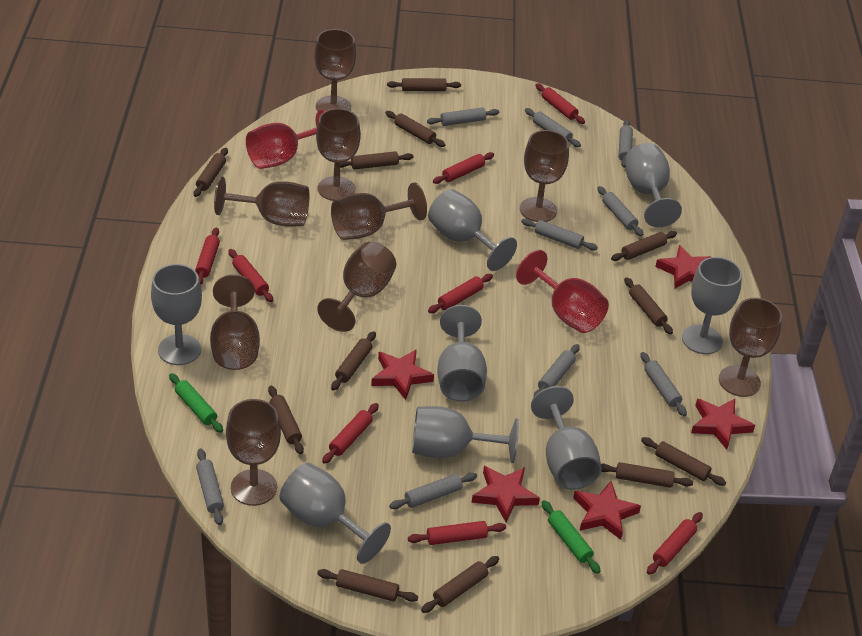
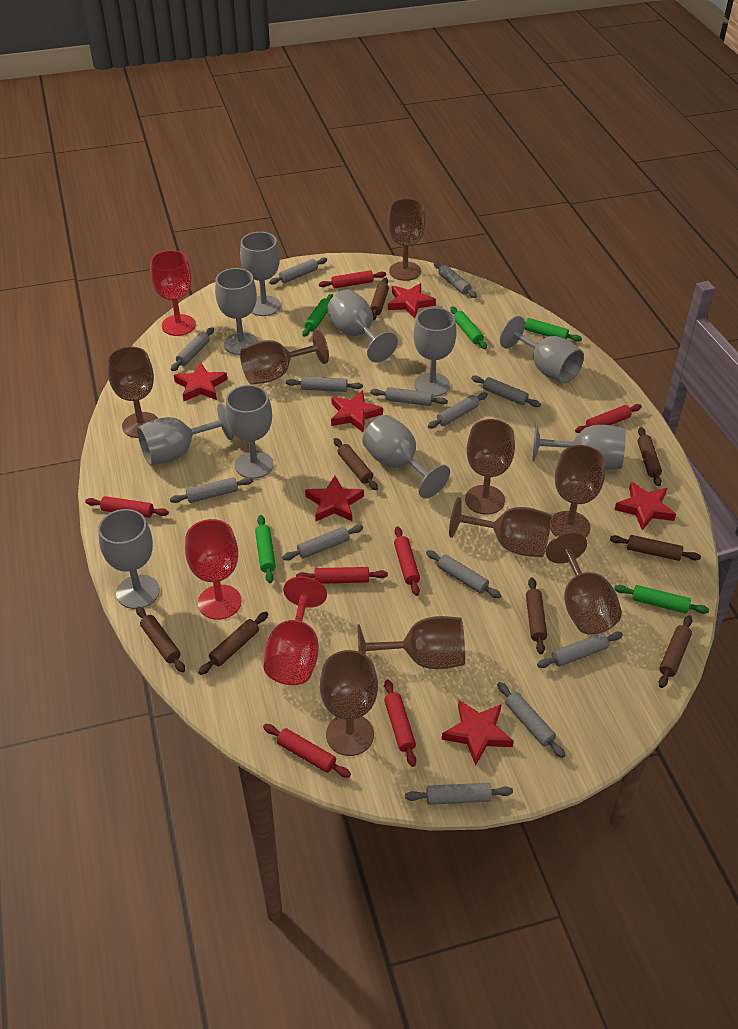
brown rolling pin: [194,148,228,197] [268,386,304,454] [317,569,418,602] [331,331,376,391] [340,151,413,170] [385,111,445,147] [387,78,461,91] [421,556,499,613] [601,462,693,488] [611,231,677,261] [624,277,673,335] [641,437,726,486] = 12 -> [136,607,185,673] [198,611,268,675] [334,438,378,490] [370,277,389,320] [526,577,547,654] [610,535,701,561] [638,427,662,486] [659,615,693,688] = 8
green rolling pin: [169,373,223,433] [542,500,601,574] = 2 -> [255,515,276,583] [302,294,333,337] [450,306,487,349] [524,318,582,342] [615,585,709,614] = 5
grey goblet: [151,264,202,365] [279,463,391,564] [412,406,519,463] [428,189,517,271] [437,305,487,402] [531,386,602,490] [625,143,682,227] [682,257,742,354] = 8 -> [98,509,160,609] [137,403,234,465] [215,268,258,355] [226,385,274,479] [240,232,281,316] [327,289,398,362] [362,415,450,498] [413,307,456,397] [500,316,584,384] [532,423,626,470] = 10
grey rolling pin: [196,449,224,525] [389,472,477,509] [427,107,499,126] [521,219,598,251] [525,108,581,147] [534,344,580,396] [598,186,643,236] [618,120,633,168] [640,352,687,416] = 9 -> [170,477,253,503] [171,327,214,371] [269,258,327,285] [282,525,363,560] [286,376,363,392] [370,387,448,406] [405,783,513,805] [426,550,502,598] [428,392,488,429] [434,262,477,298] [471,375,541,407] [497,682,565,758] [537,632,623,668] = 13
red goblet: [246,110,325,169] [516,250,609,333] = 2 -> [150,250,196,336] [185,519,242,620] [264,576,327,685] = 3
red rolling pin: [195,228,220,285] [228,249,273,302] [322,403,379,464] [408,521,506,545] [428,274,493,313] [433,152,494,184] [535,84,585,124] [647,512,703,575] = 8 -> [85,496,169,518] [263,724,351,778] [296,567,388,584] [319,270,386,288] [384,679,416,767] [394,526,420,596] [575,404,642,433] = 7
red star: [371,349,434,400] [472,466,540,522] [573,481,641,540] [655,245,710,288] [691,399,755,450] = 5 -> [174,362,227,401] [305,476,364,521] [331,390,383,433] [388,283,436,318] [442,700,514,766] [614,482,676,530] = 6

